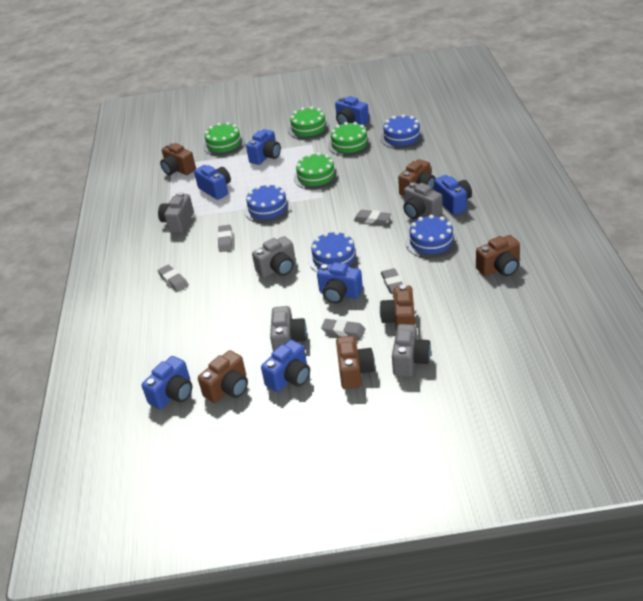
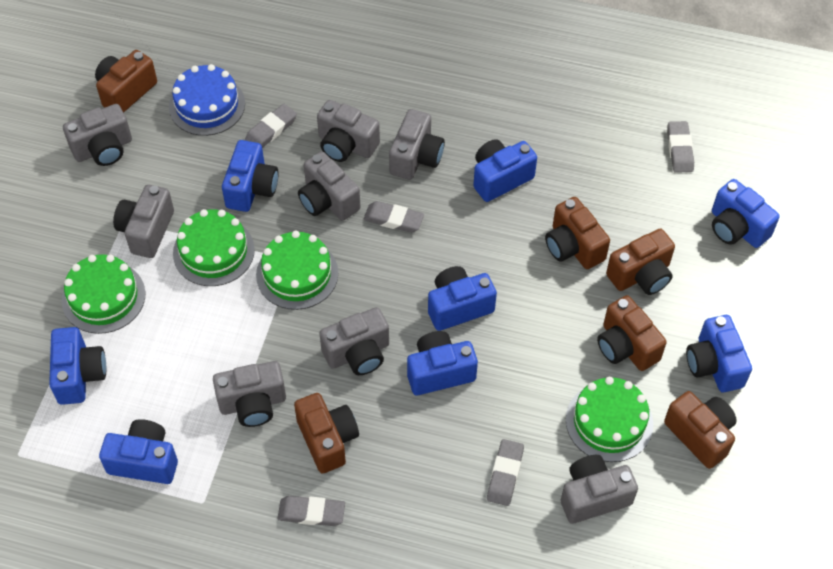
blue cake: [244,184,291,223] [308,231,360,272] [380,114,424,149] [405,215,458,259] = 4 -> [169,64,245,136] = 1
blue camera: [142,356,192,409] [194,165,231,200] [246,129,281,165] [261,339,310,392] [317,262,363,303] [335,96,369,125] [434,175,472,215] = 7 -> [49,327,106,405] [99,419,178,484] [222,140,279,212] [407,331,478,395] [428,266,497,331] [473,139,537,202] [686,315,752,392] [712,179,780,248] = 8
grey camera: [158,192,194,233] [252,236,296,278] [270,306,307,351] [392,324,431,377] [403,182,442,219] = 5 -> [63,104,132,166] [113,185,174,258] [213,361,286,427] [298,151,360,221] [317,100,380,162] [319,307,389,375] [389,109,445,180] [561,455,638,524] = 8

